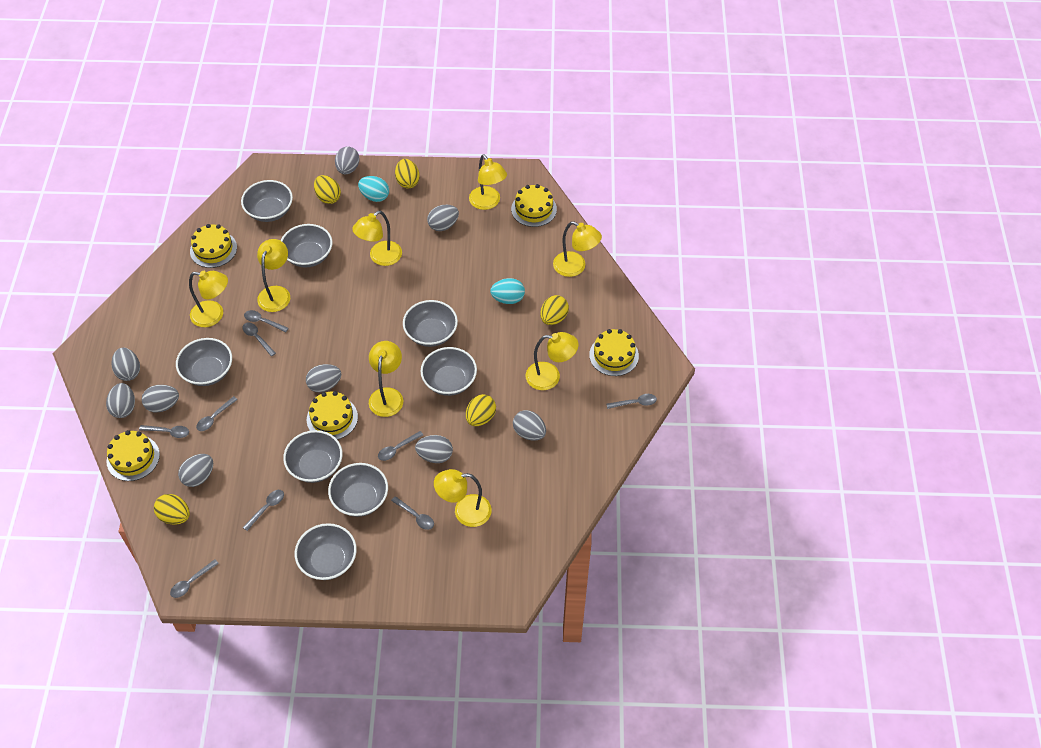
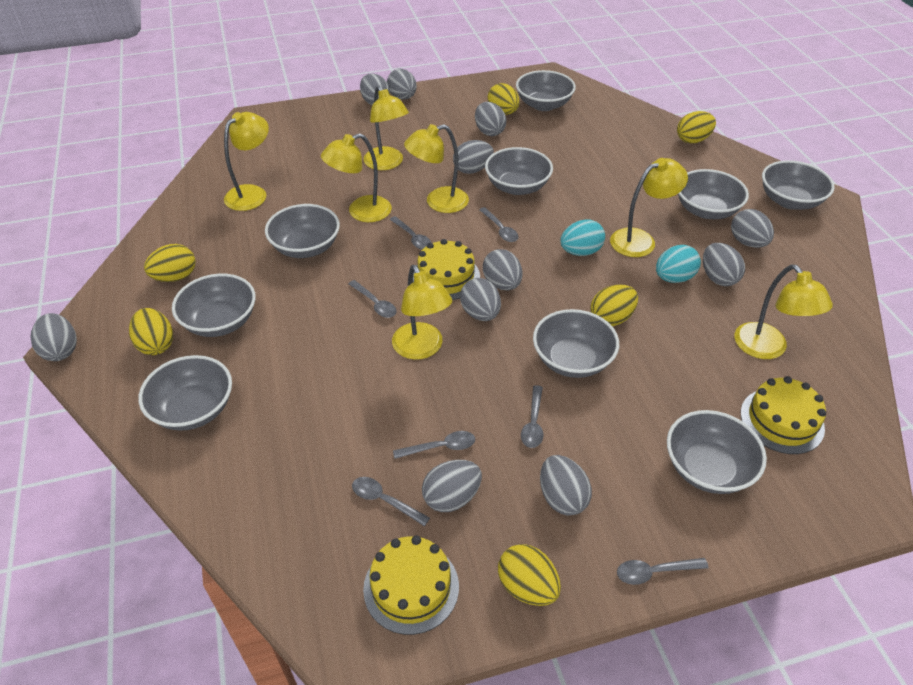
grey bowl: [176,338,232,386] [241,180,293,222] [281,224,332,267] [283,430,343,483] [295,523,357,580] [328,463,388,517] [403,300,458,347] [421,347,477,396] = 8 -> [138,355,232,431] [172,274,256,337] [265,204,340,258] [485,147,553,195] [516,70,576,111] [533,309,619,378] [667,410,767,494] [678,169,749,219] [762,160,835,210] = 9
grey egg: [106,383,135,418] [112,348,140,381] [142,385,179,412] [178,454,213,487] [306,364,341,393] [335,146,359,174] [415,435,453,463] [427,205,459,231] [513,410,546,441] = 9 -> [31,313,77,361] [360,73,390,105] [387,69,417,99] [422,460,482,512] [453,140,494,174] [460,278,501,321] [475,102,506,136] [483,249,522,290] [540,455,592,515] [703,243,745,286] [731,209,774,248] = 11
grey spoon: [139,425,189,438] [170,559,219,598] [196,396,238,431] [243,322,276,356] [243,490,284,531] [244,310,289,332] [378,431,423,461] [391,496,434,530] [606,394,657,409] = 9 -> [348,280,397,318] [352,477,430,526] [389,216,431,250] [393,431,475,459] [479,207,519,242] [521,385,544,448] [617,558,709,585] = 7
yellow cake: [106,430,160,481] [190,224,237,268] [307,391,358,440] [511,184,557,227] [589,329,639,376] = 5 -> [363,536,459,635] [413,239,480,300] [741,376,826,454] = 3
yellow egg: [154,494,190,524] [314,175,341,204] [395,159,420,189] [466,394,496,426] [540,295,569,325] = 5 -> [129,308,173,355] [144,244,195,282] [488,83,520,115] [498,544,561,606] [590,285,638,326] [677,111,716,144] = 6
yellow lamp: [189,271,228,327] [257,239,290,312] [352,211,402,266] [369,341,403,417] [434,469,492,527] [469,154,507,210] [526,332,579,390] [553,221,602,277] = 8 -> [224,112,269,211] [321,133,392,222] [364,86,409,170] [392,265,452,360] [404,124,469,213] [610,158,688,257] [734,265,833,359] = 7

